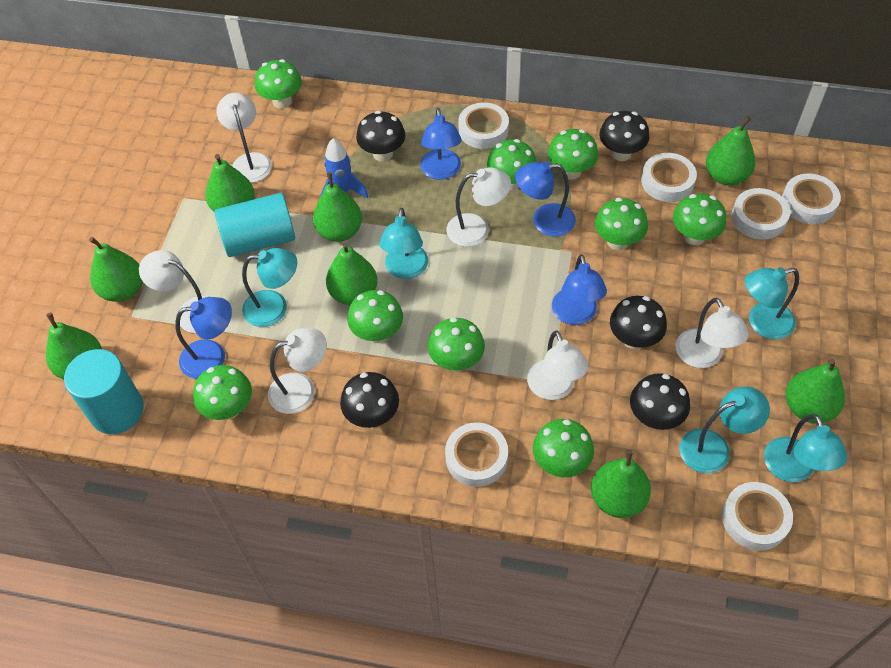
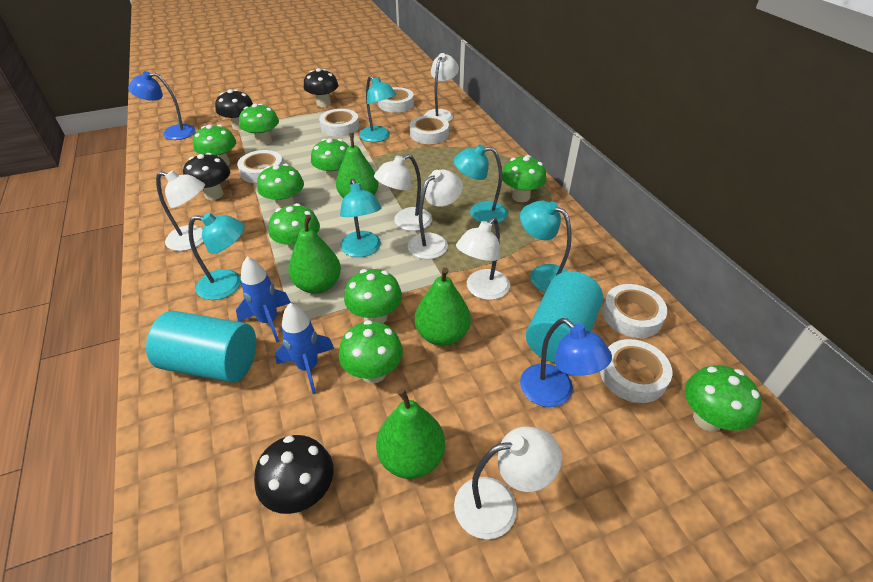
black mushroom: [340,372,399,428] [356,111,406,162] [599,111,649,161] [610,296,667,349] [630,373,690,430] = 5 -> [183,153,230,200] [215,89,253,130] [254,435,334,514] [304,68,338,107] = 4
blue lamp: [175,297,232,379] [420,108,462,180] [515,161,576,236] [552,254,607,325] = 4 -> [128,71,196,140] [520,318,612,407] = 2
blue rocket: [320,138,368,199] = 1 -> [236,257,291,342] [275,303,334,394] = 2
green pear: [46,312,102,379] [89,237,143,302] [205,154,255,213] [313,172,362,242] [326,242,377,305] [591,449,651,518] [706,116,755,185] [786,358,845,423] = 8 -> [288,215,341,294] [336,133,379,198] [376,388,445,479] [415,267,471,346] = 4

